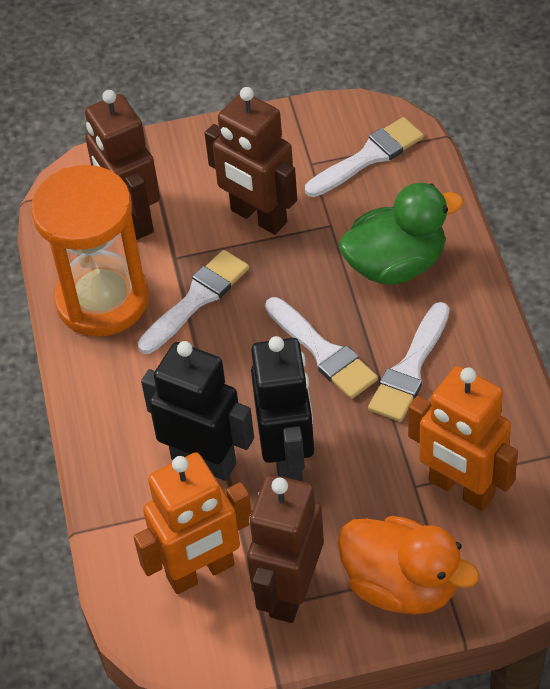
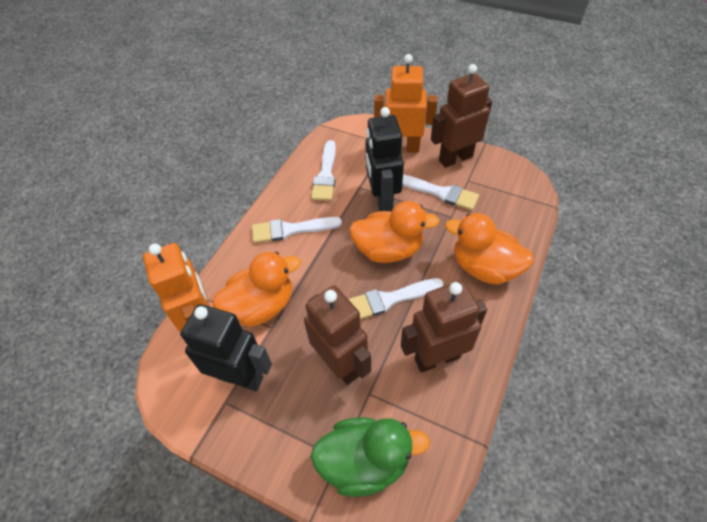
orange duck: [337,516,479,614] = 1 -> [213,252,301,327] [349,201,440,263] [445,213,534,285] = 3
orange hourglass: [31,165,149,337] = 1 -> none = 0

